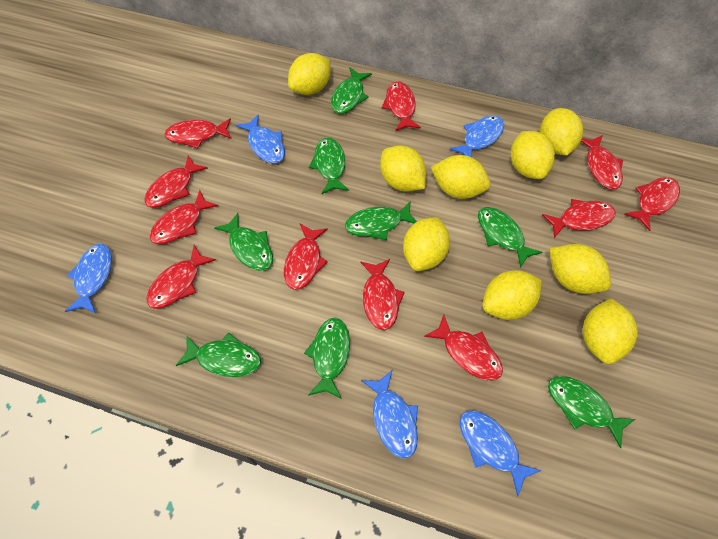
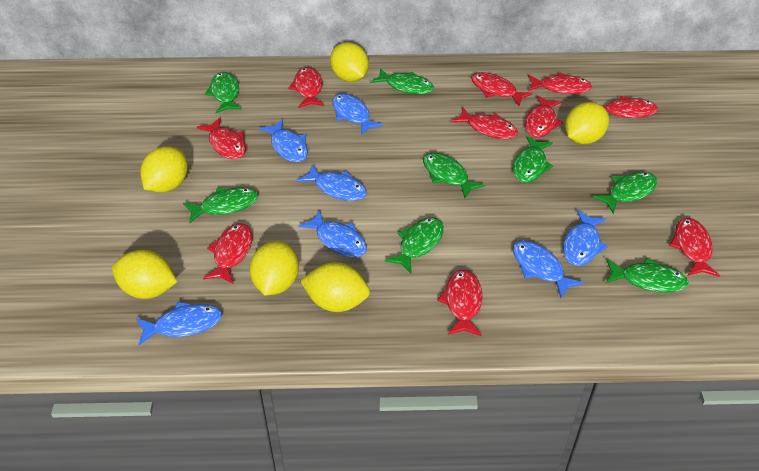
blue fish: [65,243,112,313] [236,114,285,164] [361,370,418,459] [450,115,504,157] [460,410,542,497] = 5 -> [136,302,222,345] [259,119,308,162] [297,164,367,201] [298,210,367,257] [332,93,383,135] [513,240,584,298] [563,210,608,266] = 7
red fish: [145,155,208,208] [147,245,216,309] [150,190,218,244] [164,118,232,148] [284,224,328,290] [360,259,405,330] [382,81,421,131] [424,315,503,381] [542,199,616,238] [581,135,623,189] [624,177,680,231] = 11 -> [197,117,246,159] [203,223,253,284] [288,67,324,108] [437,270,483,336] [451,108,518,139] [471,72,533,106] [525,96,563,138] [528,72,592,94] [590,96,658,118] [670,218,720,277] = 10
yellow lemon: [288,53,330,95] [380,146,426,192] [403,217,450,271] [431,155,490,199] [483,270,542,320] [511,131,555,179] [540,108,583,155] [550,244,611,294] [583,298,638,364] = 9 -> [112,250,177,299] [140,146,188,193] [250,241,299,295] [300,262,370,312] [330,42,369,82] [565,102,609,144] = 6

